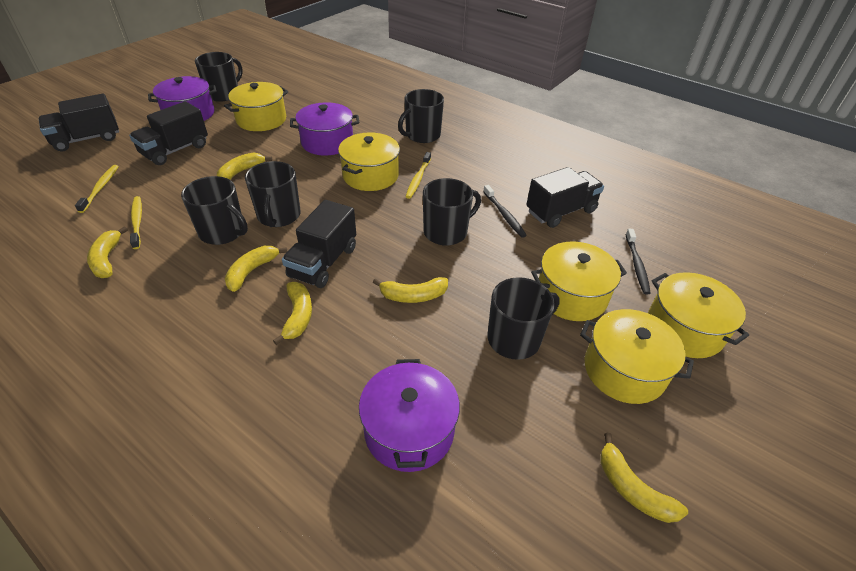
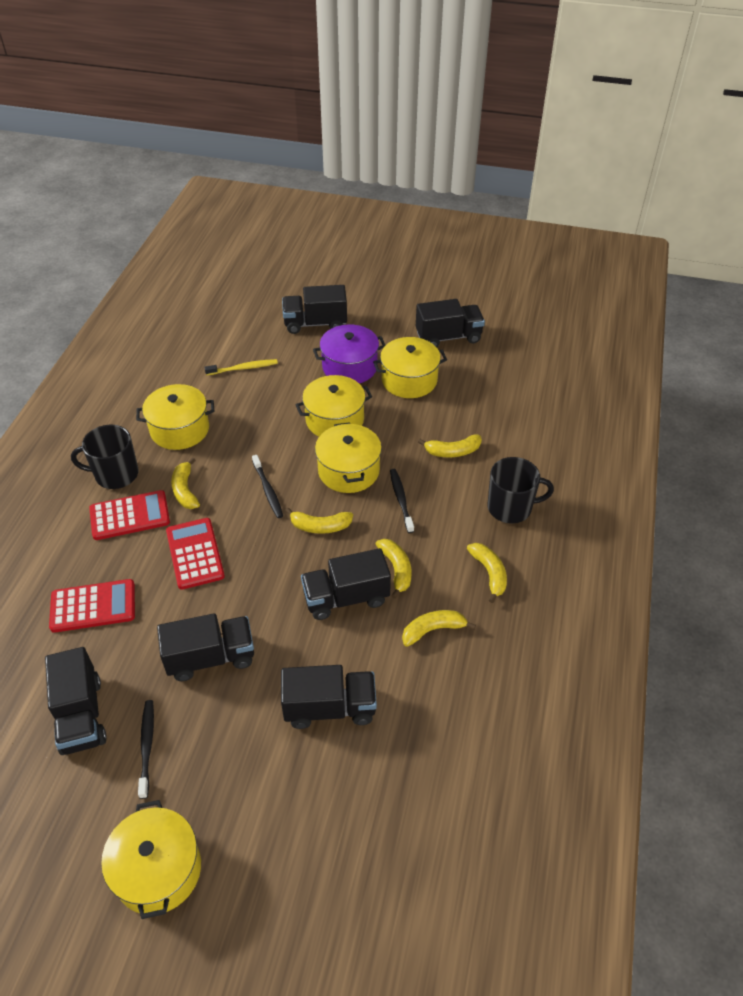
black mug: [181,176,248,245] [195,52,243,102] [245,161,301,227] [398,89,444,143] [423,178,481,246] [488,277,560,360] = 6 -> [71,425,138,489] [488,457,554,524] = 2
black toothbrush: [483,185,527,238] [625,229,651,295] = 2 -> [138,700,154,799] [252,455,283,518] [390,469,414,533] = 3
black truck: [39,94,119,151] [129,101,208,165] [282,200,356,288] [526,167,604,228] = 4 -> [45,647,107,755] [157,613,254,681] [281,665,377,729] [282,285,347,334] [301,548,391,620] [416,299,485,347] = 6
purple pot: [148,76,217,121] [290,102,359,156] [359,359,460,472] = 3 -> [313,324,385,383] = 1
red calculator: none = 0 -> [49,579,135,633] [89,490,170,540] [166,518,225,590] = 3
yellow toothbrush: [75,165,119,213] [130,196,142,249] [406,152,431,199] = 3 -> [204,359,278,375] = 1

